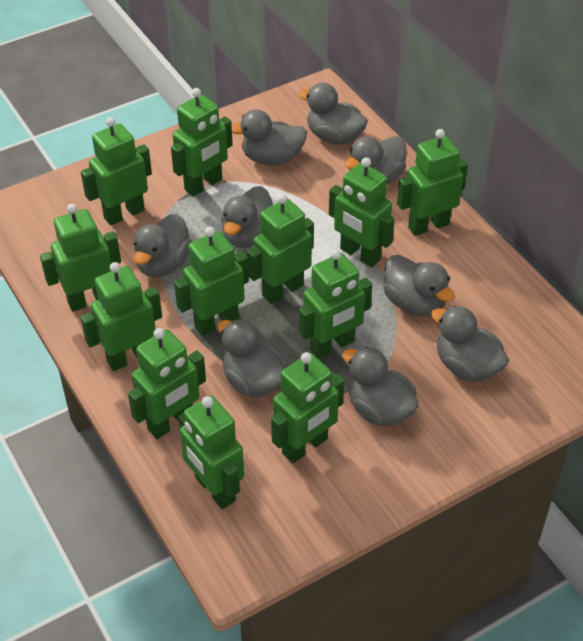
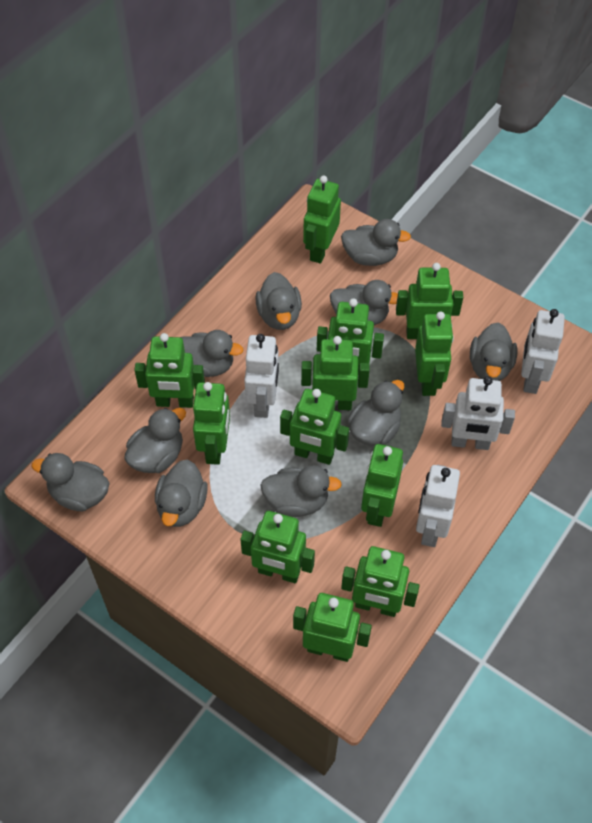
grey duck: [133,214,192,277] [218,319,288,397] [221,186,273,248] [232,109,307,165] [298,83,368,145] [342,347,419,426] [344,136,407,184] [383,255,455,317] [431,306,509,382] = 9 -> [31,453,110,512] [124,408,186,473] [155,460,208,527] [180,330,243,377] [255,272,302,330] [260,465,342,517] [330,280,398,325] [341,219,411,266] [347,380,404,446] [470,323,517,381] = 10
white robot: none = 0 -> [244,334,279,418] [416,465,460,547] [441,376,515,450] [521,309,565,394] = 4

